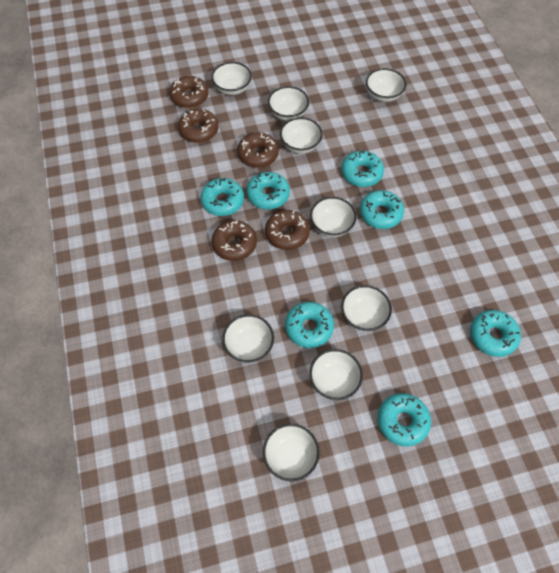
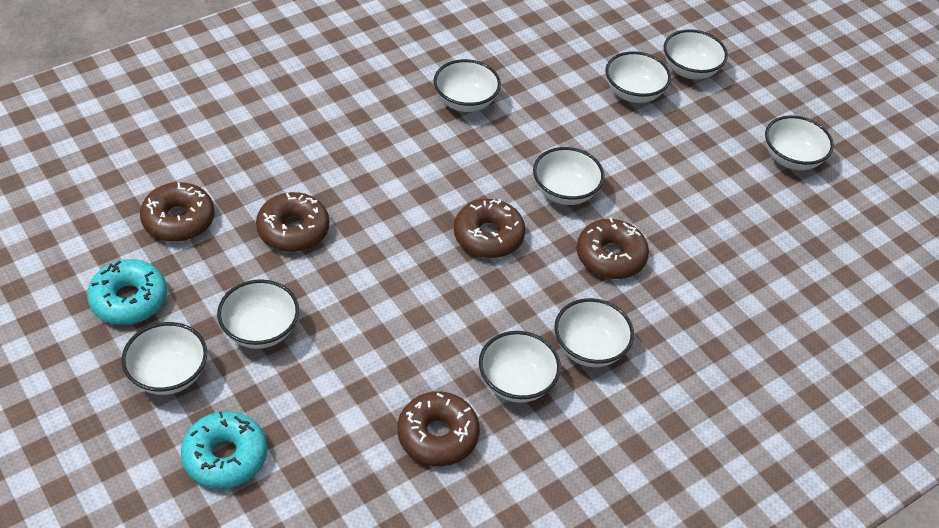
turquoise donut: [201,178,244,216] [247,172,290,209] [285,302,334,348] [342,150,384,187] [360,190,404,229] [378,393,431,446] [470,310,521,357] = 7 -> [87,259,167,325] [181,411,267,489] = 2

